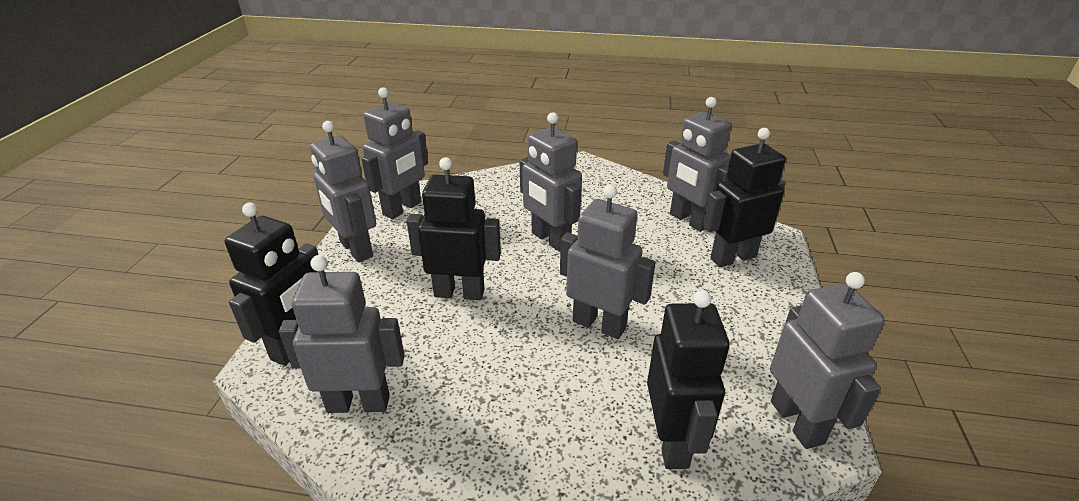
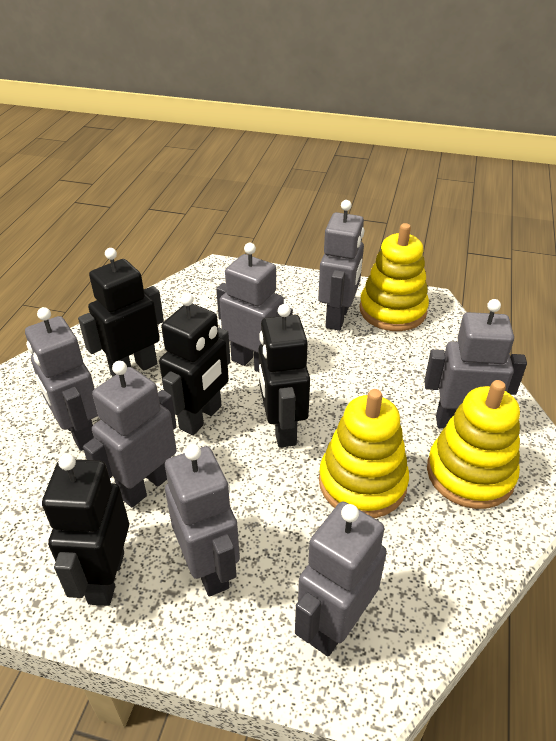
yellow stacking toy: none = 0 -> [319,389,409,518] [360,223,429,331] [427,380,520,509] = 3

